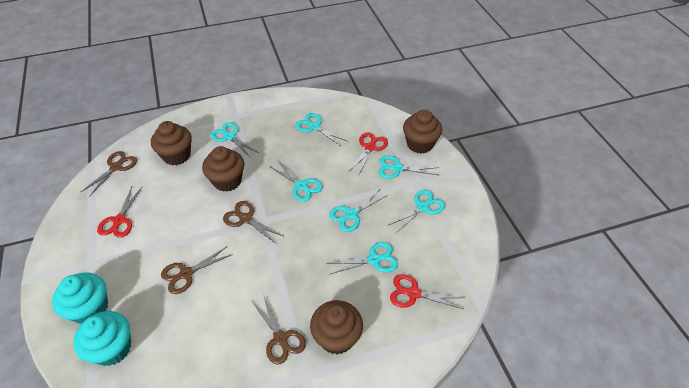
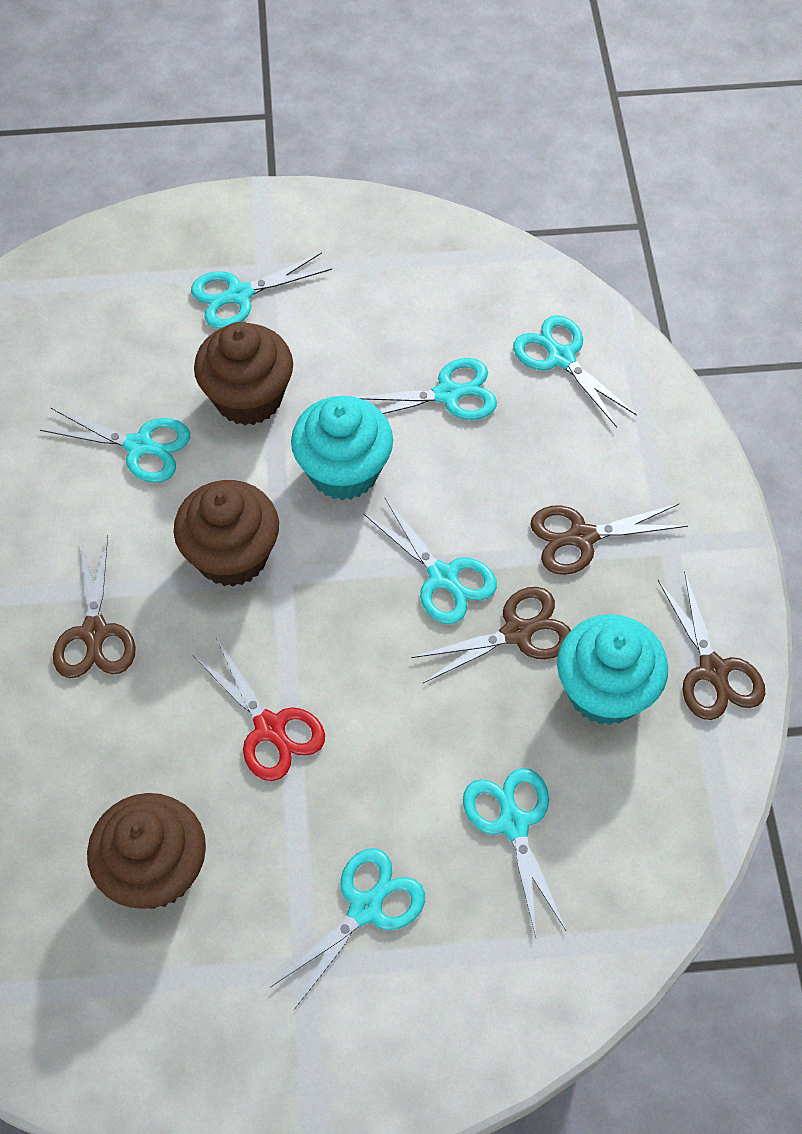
brown cupcake: [151,121,192,165] [202,146,244,192] [310,300,363,354] [403,110,442,154] = 4 -> [87,793,206,909] [174,480,279,587] [194,322,293,425] = 3
red scissors: [97,186,143,238] [349,132,388,174] [390,274,464,309] = 3 -> [194,638,325,781] = 1

